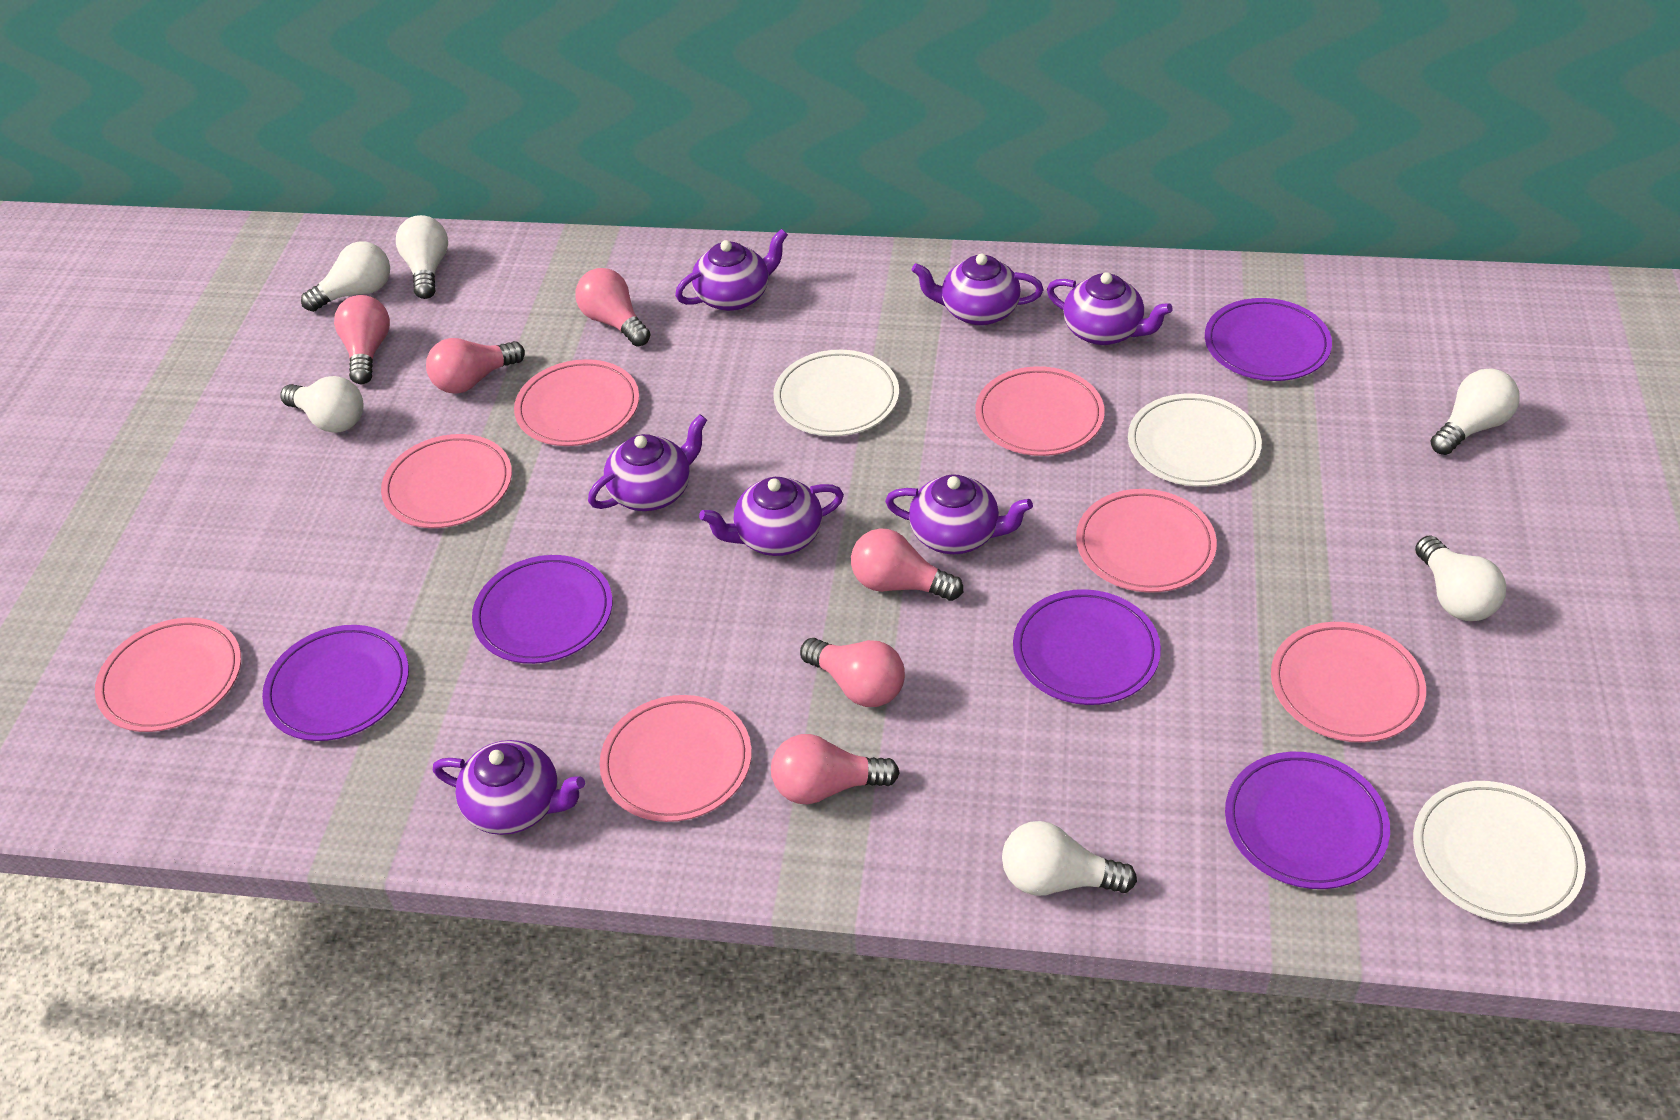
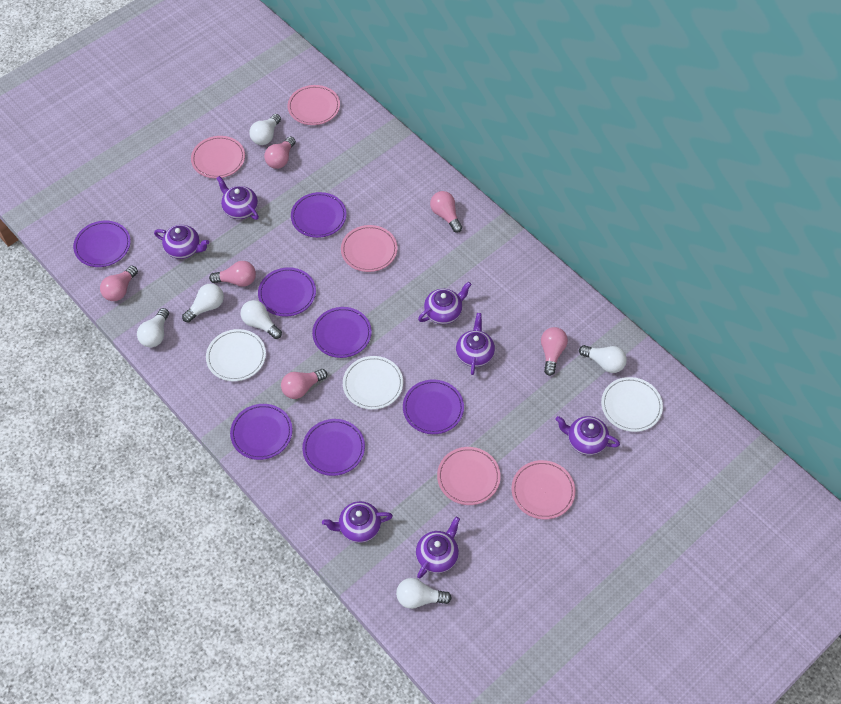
pink plate: [95,618,241,732] [381,434,512,528] [514,359,639,446] [599,695,752,822] [975,366,1105,456] [1076,489,1217,593] [1271,622,1426,743] = 7 -> [191,136,245,178] [288,85,340,125] [341,225,398,272] [437,447,501,505] [511,460,575,519] = 5
purple plate: [262,625,409,741] [472,555,613,664] [1013,589,1161,705] [1205,298,1332,381] [1225,752,1390,889] = 5 -> [73,221,131,267] [230,404,293,460] [258,267,316,317] [291,192,347,238] [302,419,365,476] [312,307,372,358] [403,379,464,434] = 7

